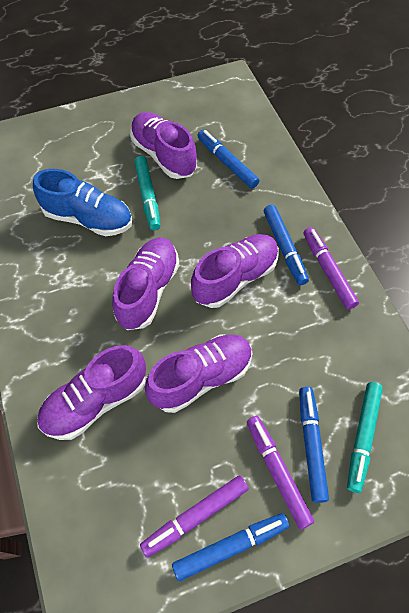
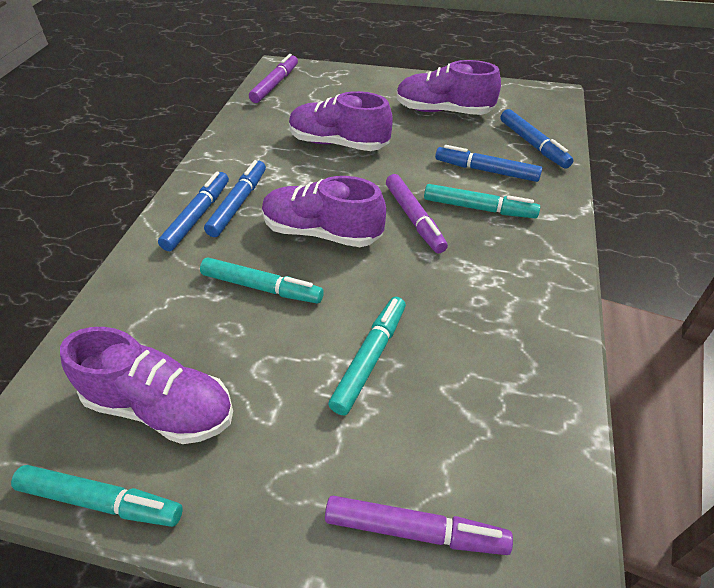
blue shoe: [33,169,132,236] = 1 -> none = 0
purple shoe: [37,345,146,440] [112,238,179,330] [130,112,197,179] [145,334,253,413] [191,234,279,308] = 5 -> [60,327,233,444] [262,176,386,247] [289,91,393,151] [396,60,501,115] = 4
turquoise marker: [134,156,161,230] [347,382,383,493] = 2 -> [11,465,183,527] [200,258,324,304] [328,297,406,415] [424,184,540,218] = 4

